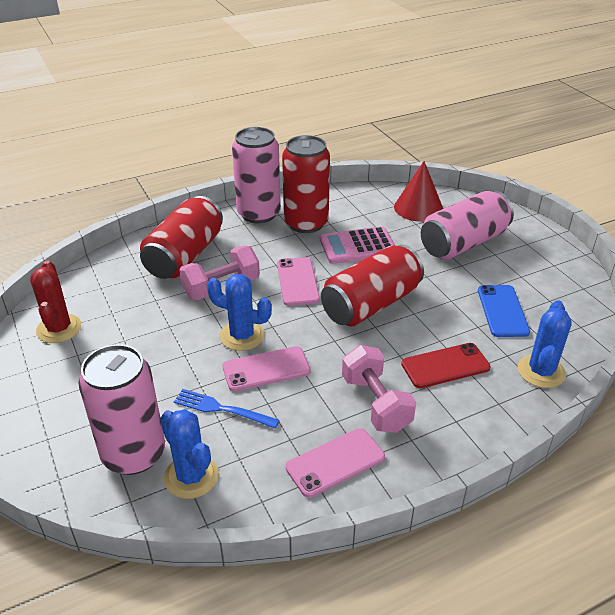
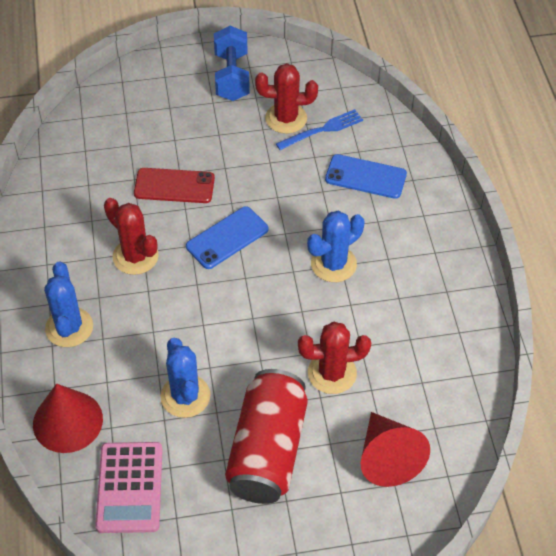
blue dumbbell: none = 0 -> [214,26,250,101] = 1
blue phone: [478,285,530,337] = 1 -> [186,206,269,269] [325,154,407,199] = 2
pink can: [78,344,165,475] [232,127,281,223] [421,191,514,260] = 3 -> none = 0
pink dumbbell: [179,246,260,300] [342,345,416,433] = 2 -> none = 0
pink phone: [222,346,311,391] [277,257,320,306] [285,428,385,498] = 3 -> none = 0
red cactus: [30,260,82,343] = 1 -> [104,198,159,275] [255,63,318,134] [298,322,371,394] = 3
red can: [140,196,223,279] [282,135,330,233] [321,245,424,327] = 3 -> [225,369,308,504] = 1
red cone: [394,161,443,222] = 1 -> [33,384,103,453] [361,412,430,487] = 2

